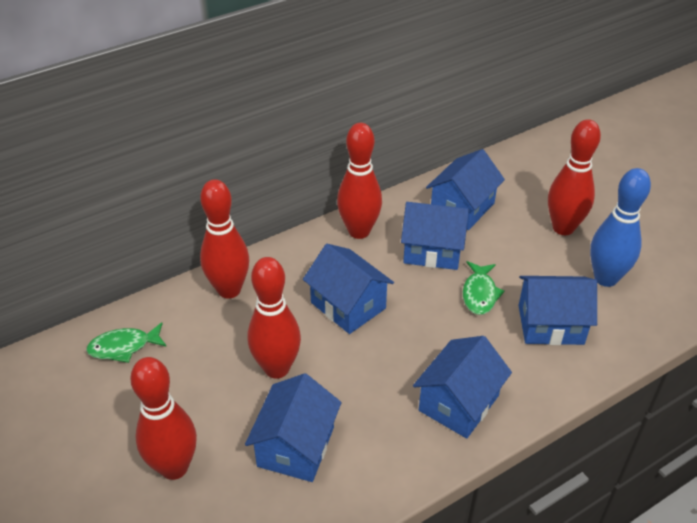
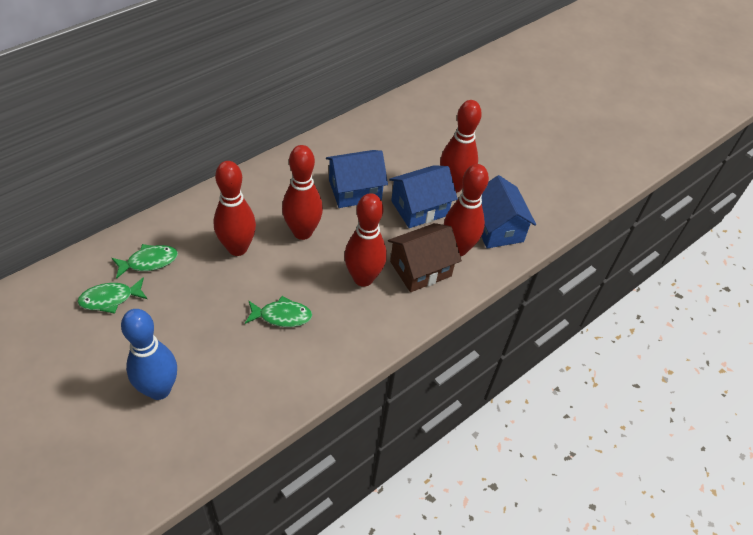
blue house: [245,373,341,482] [303,244,394,334] [401,202,469,270] [413,336,512,439] [426,149,505,230] [519,276,597,345] = 6 -> [326,150,388,208] [389,165,458,228] [481,175,536,248] = 3
brown house: none = 0 -> [388,223,462,292] = 1
green fish: [86,322,167,363] [463,261,505,315] = 2 -> [78,277,147,314] [112,244,178,279] [245,296,312,327] = 3

